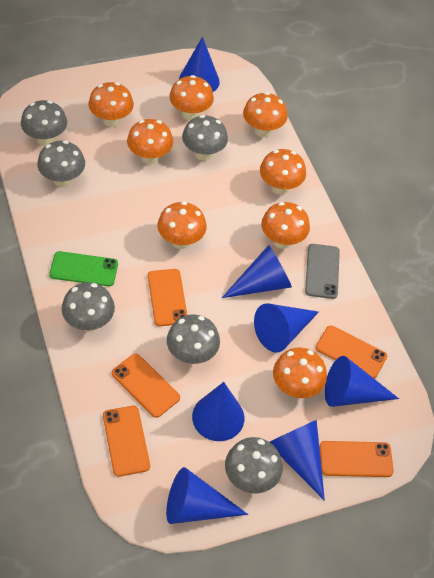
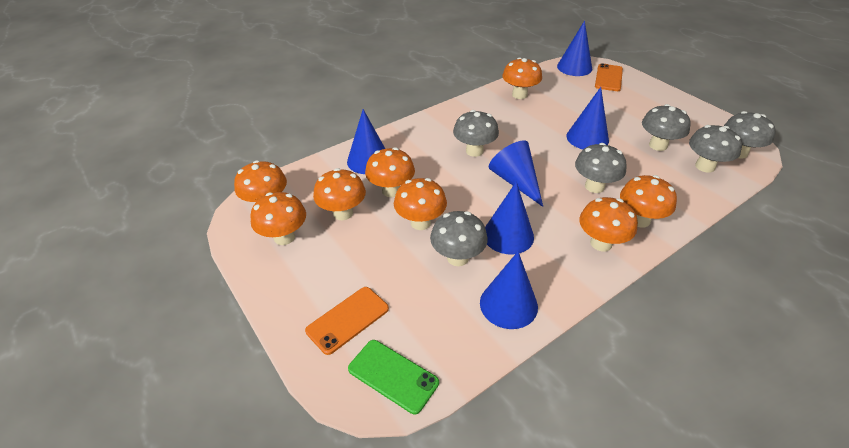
blue cone: [166,467,248,524] [179,37,220,92] [192,382,244,441] [222,245,292,298] [254,303,319,353] [270,420,325,501] [325,356,399,407] = 7 -> [347,109,385,174] [480,251,538,329] [485,182,534,254] [489,141,543,207] [557,21,592,76] [567,87,609,149] = 6
grey phone: [305,244,340,299] = 1 -> none = 0
orange phone: [103,406,150,477] [112,354,180,418] [148,269,187,326] [316,326,387,379] [319,441,394,477] = 5 -> [305,287,389,355] [595,63,623,91] = 2

